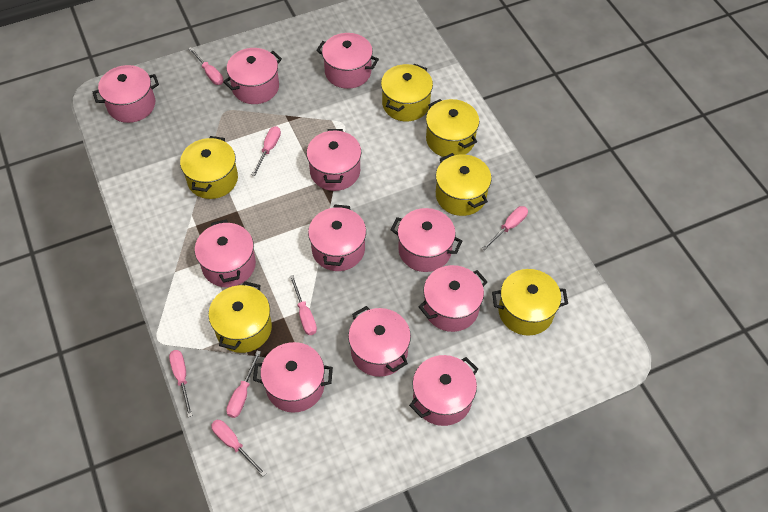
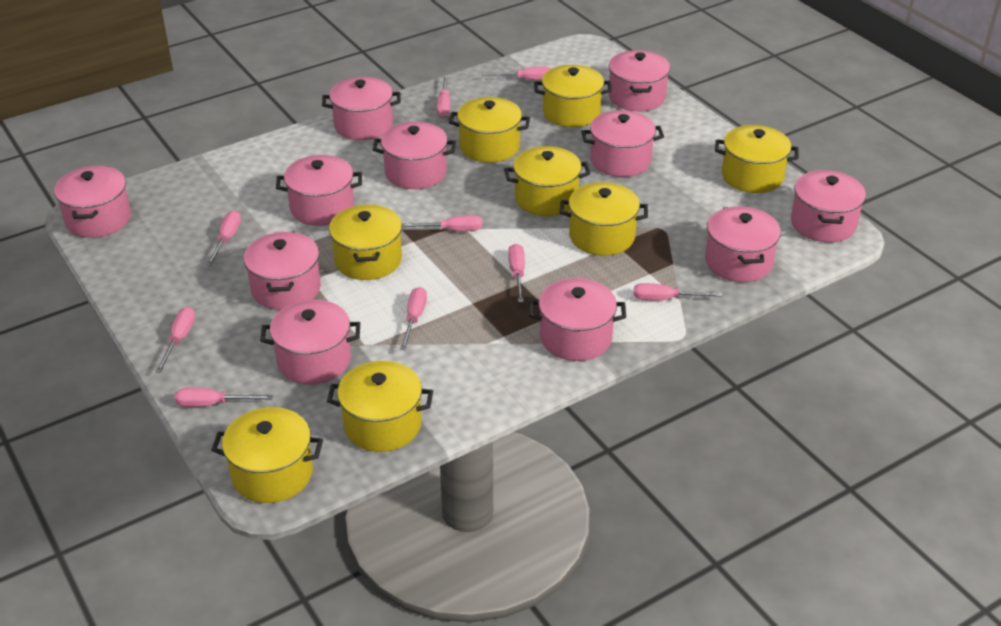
pink screwdriver: [169,350,193,417] [188,47,223,85] [211,420,266,476] [226,350,261,418] [252,126,281,176] [290,275,317,335] [482,206,528,250] = 7 -> [155,307,195,373] [175,388,273,407] [206,211,241,266] [400,287,427,350] [402,215,482,231] [437,75,450,117] [482,67,551,80] [508,244,525,303] [634,283,723,300] = 9
yellow pot: [180,136,238,199] [208,281,272,353] [381,64,433,121] [426,99,479,157] [436,153,492,216] [492,269,568,336] = 6 -> [211,407,323,503] [327,361,433,452] [329,205,402,280] [449,97,530,163] [504,146,591,216] [534,65,612,127] [560,182,648,256] [715,125,799,193] = 8

